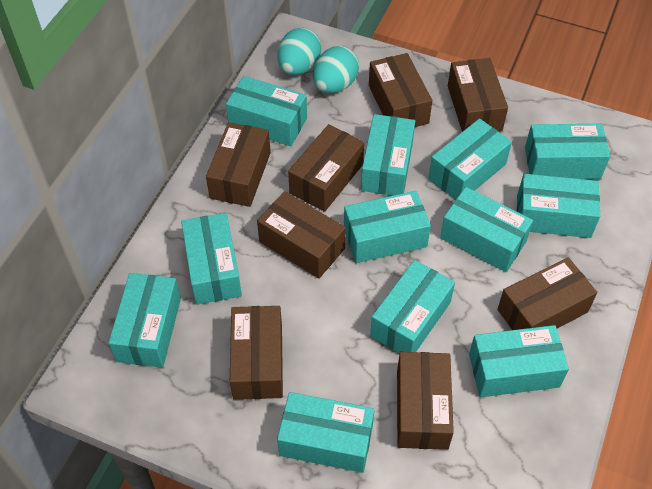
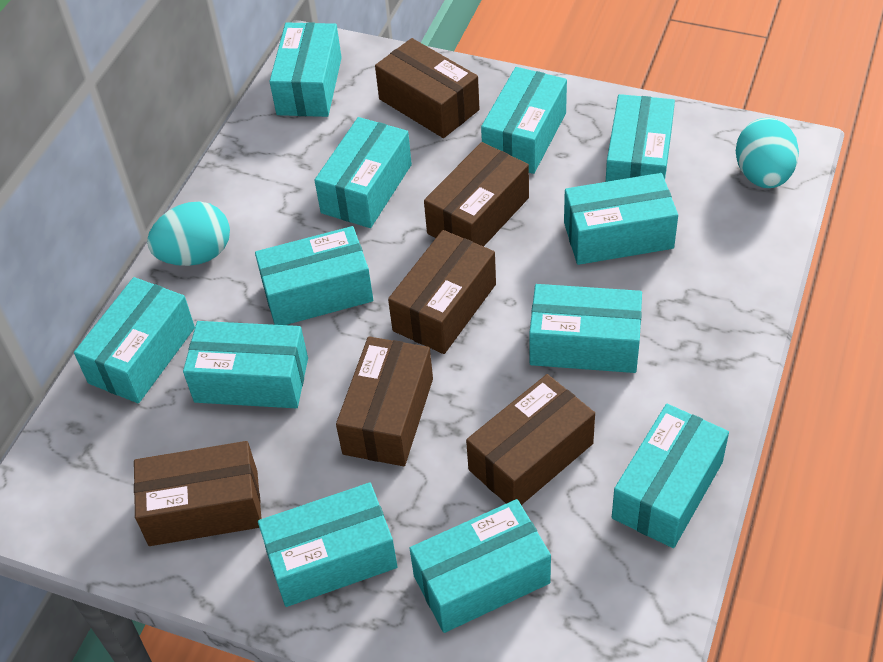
brown box: [206,122,271,207] [230,306,283,400] [257,191,346,279] [288,124,364,212] [369,53,432,127] [397,352,454,450] [448,58,508,132] [497,257,597,330] = 8 -> [134,441,262,546] [336,336,433,466] [375,38,480,138] [388,230,496,354] [424,142,529,247] [466,374,595,505] = 6

